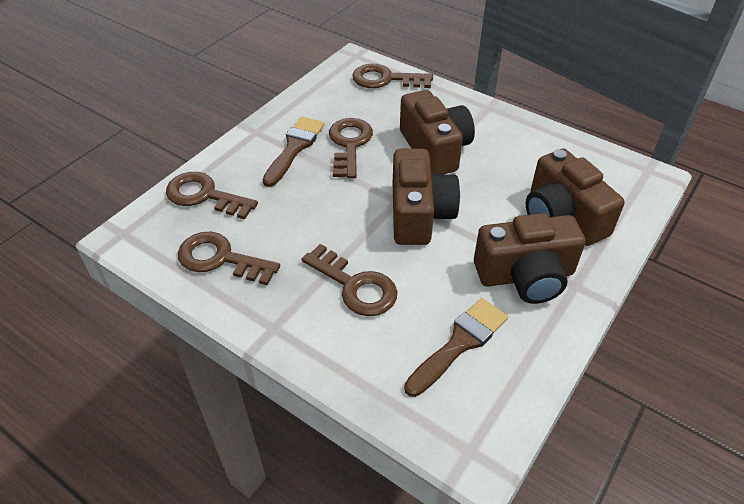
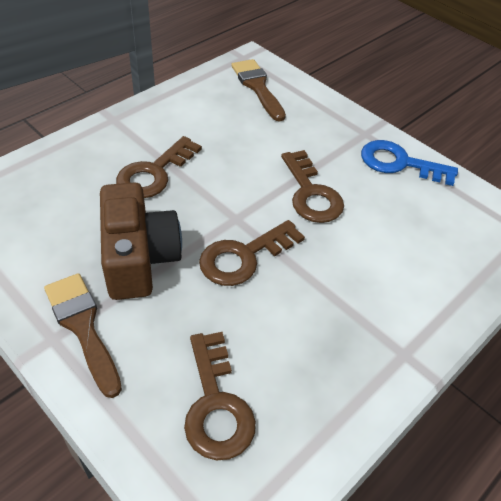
blue key: none = 0 -> [361,140,458,186] = 1
brown camera: [393,149,460,245] [400,90,475,175] [474,213,586,304] [526,149,625,246] = 4 -> [100,182,182,300] = 1
brown key: [166,172,258,219] [178,232,280,285] [302,244,398,316] [329,118,373,178] [352,64,433,88] = 5 -> [116,136,202,198] [184,332,256,460] [199,220,305,286] [281,150,344,223] = 4

